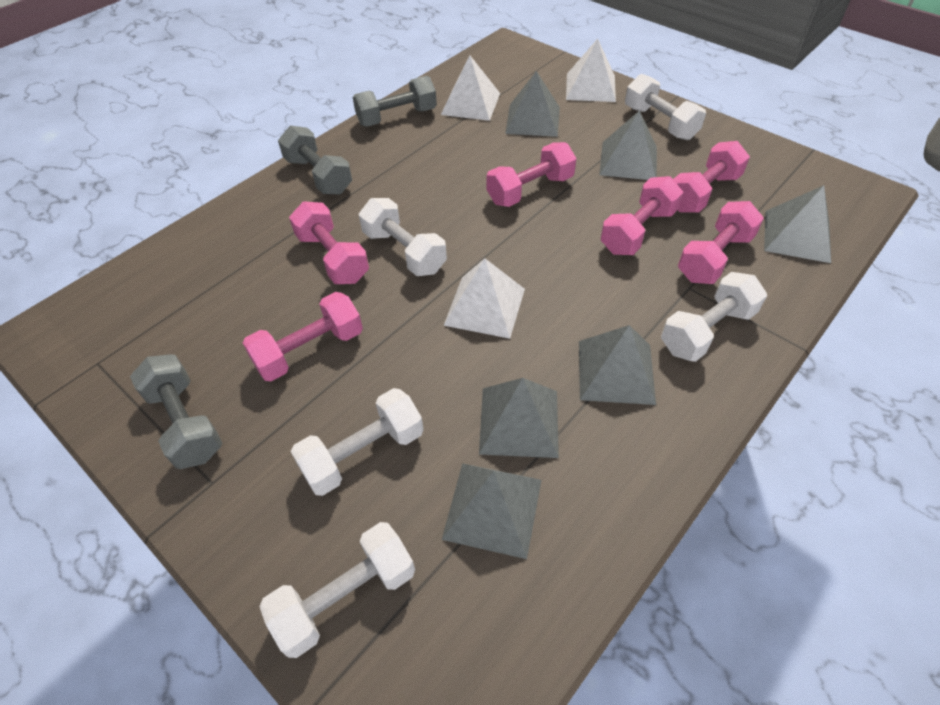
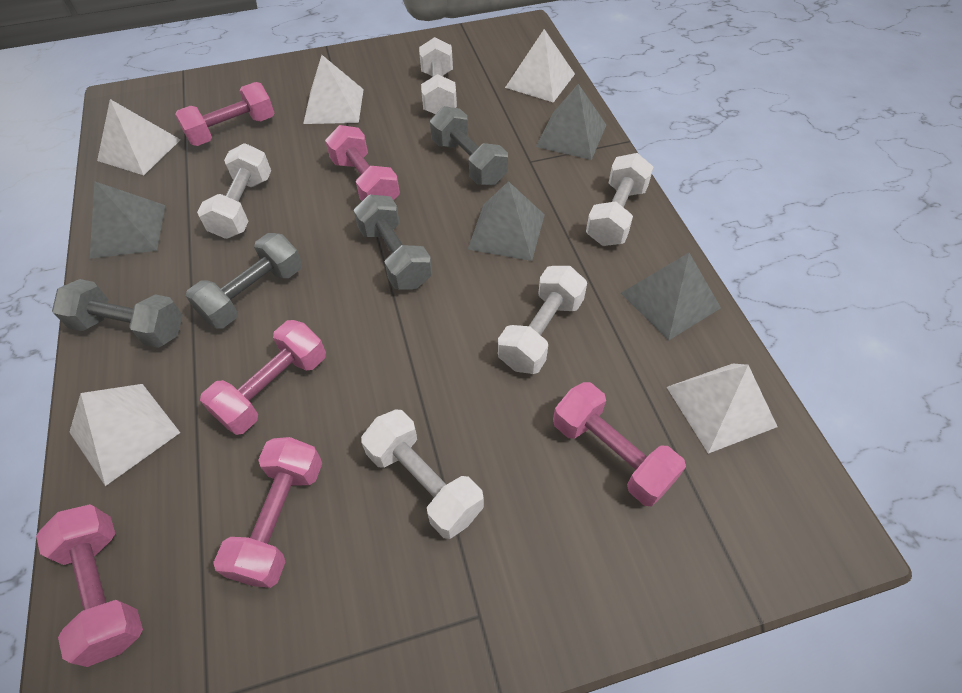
grey dumbbell: [130,354,222,469] [278,126,352,195] [353,76,437,127] = 3 -> [52,279,183,348] [186,233,302,329] [354,194,432,290] [430,106,508,185] = 4
grey pyramid: [442,463,542,559] [479,378,559,458] [505,71,560,137] [579,325,656,405] [599,110,657,180] [764,185,831,263] = 6 -> [90,182,165,259] [468,181,545,261] [536,84,606,160] [621,253,721,341] = 4
white pyramid: [441,56,500,121] [443,258,525,339] [566,39,616,102] = 3 -> [70,384,180,486] [97,99,181,175] [303,55,364,124] [505,29,575,103] [667,364,778,454] = 5

